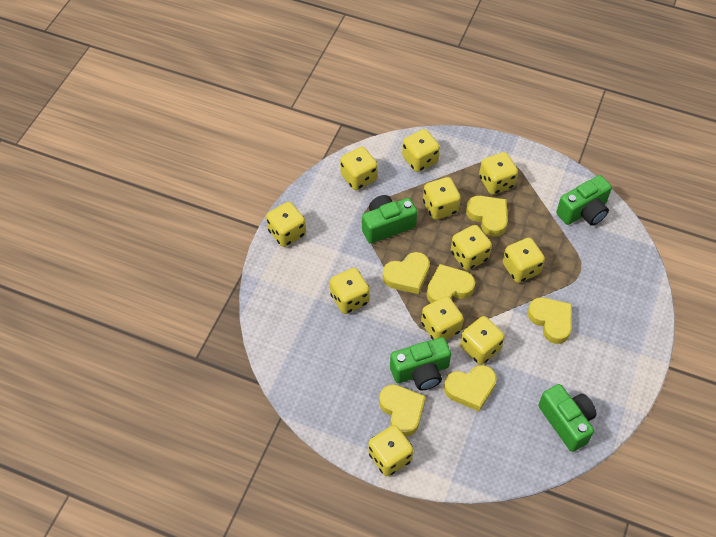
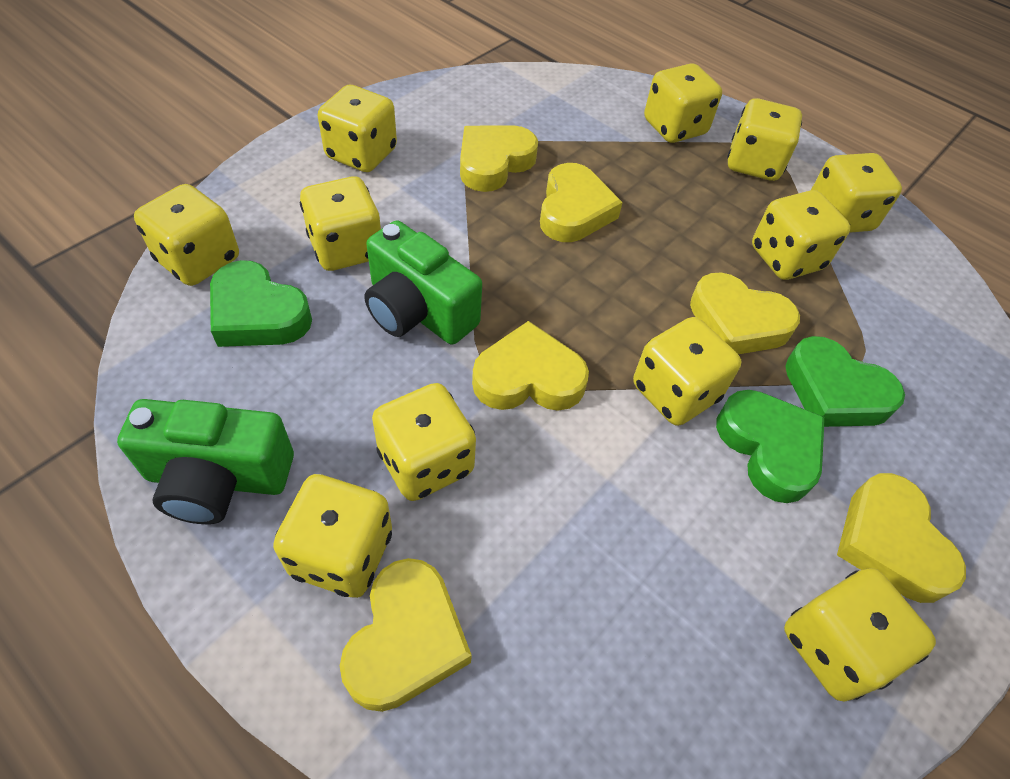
green camera: [362,195,417,244] [390,337,451,390] [538,384,596,452] [556,175,612,226] = 4 -> [117,399,294,524] [364,220,482,345] = 2
green heart: none = 0 -> [210,260,312,347] [716,390,825,503] [785,336,905,427] = 3

